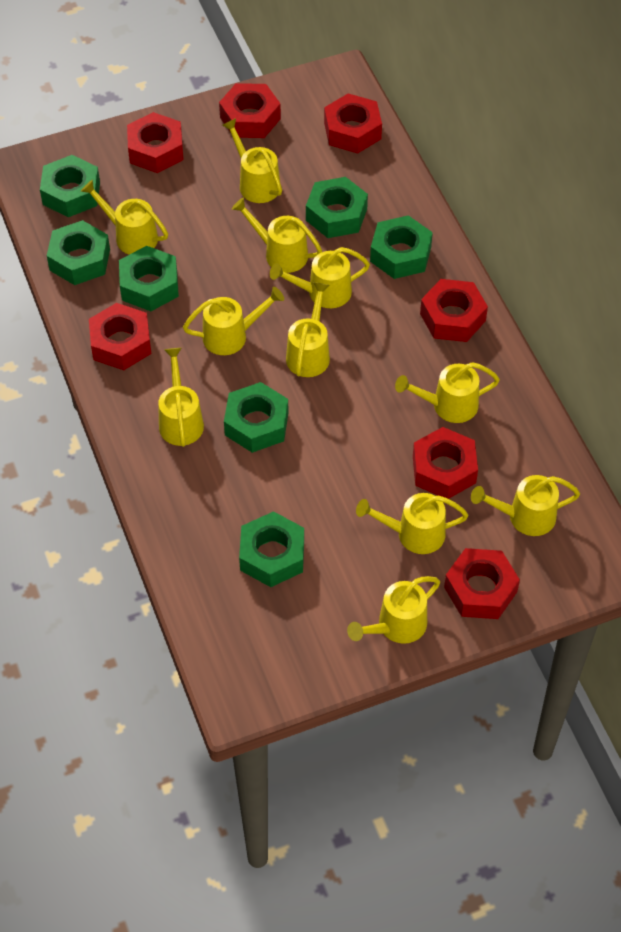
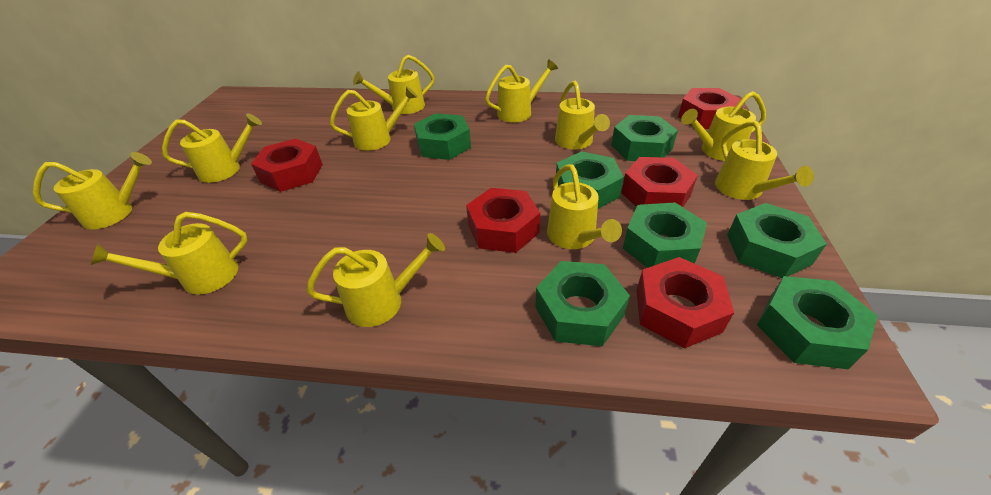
red nut: [89,303,151,370] [127,112,184,173] [219,83,281,138] [324,93,382,153] [413,427,478,499] [420,279,488,342] [444,548,520,619] = 7 -> [251,138,323,192] [466,188,540,253] [621,157,698,207] [636,257,734,348] [678,88,741,129] = 5

